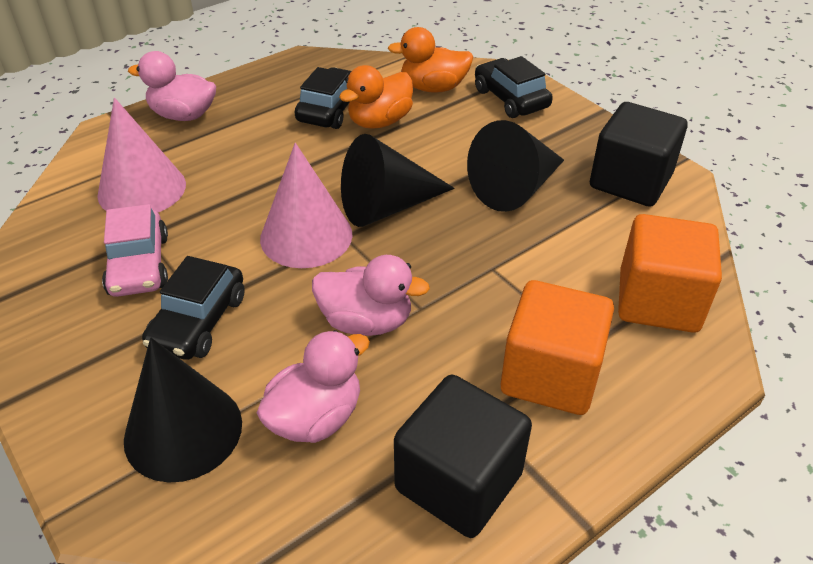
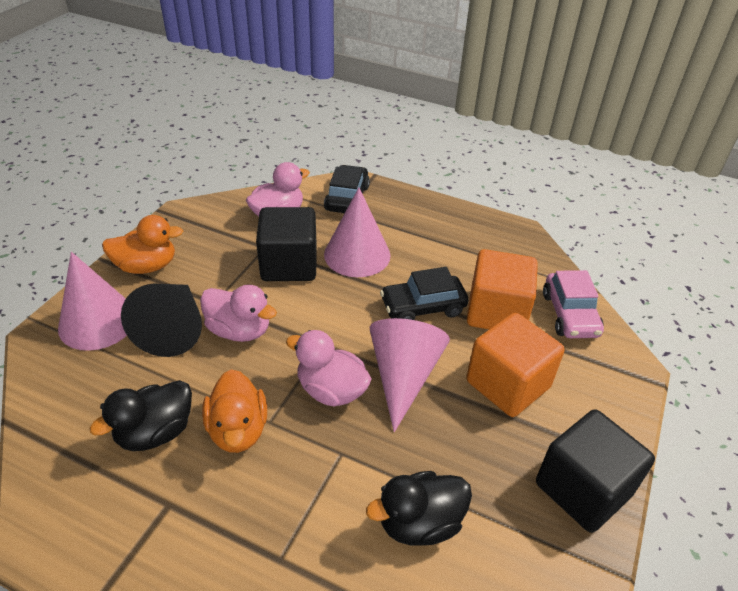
black car: [142,256,245,360] [295,67,351,129] [475,56,553,118] = 3 -> [324,165,370,213] [380,267,468,320] = 2
black cone: [124,338,242,483] [341,134,455,227] [467,120,564,212] = 3 -> [121,284,202,357] = 1
black duck: none = 0 -> [90,380,192,451] [366,471,472,545] = 2
pink cone: [97,98,186,212] [260,143,353,268] = 2 -> [58,252,127,351] [324,188,391,277] [370,318,450,432] = 3

